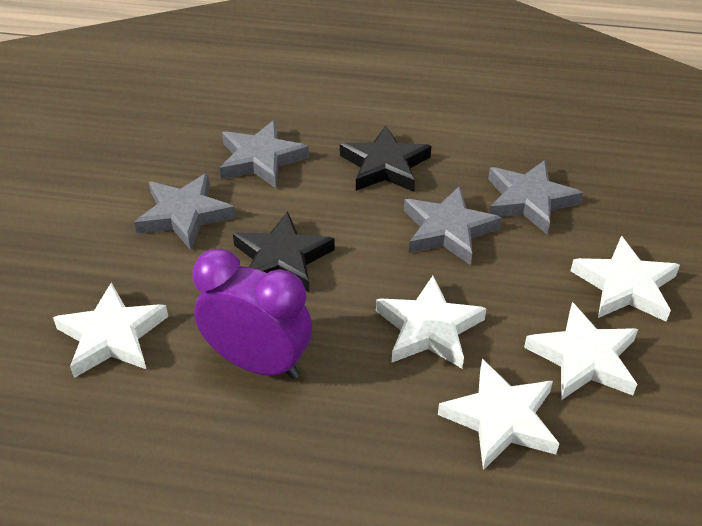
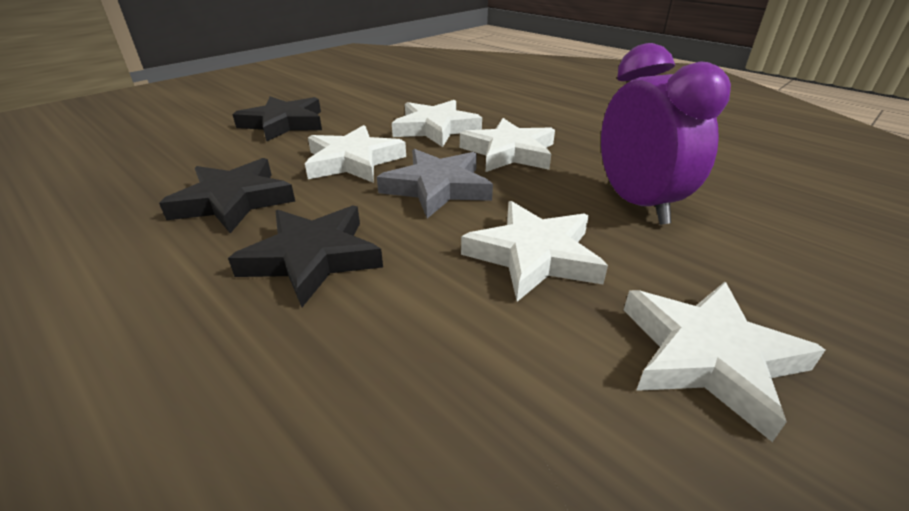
black star: [233,211,335,293] [340,125,431,192] = 2 -> [159,158,295,233] [228,205,383,307] [232,96,322,142] = 3
grey star: [134,173,236,250] [220,120,309,188] [404,186,502,265] [488,160,583,235] = 4 -> [377,149,493,219] = 1

